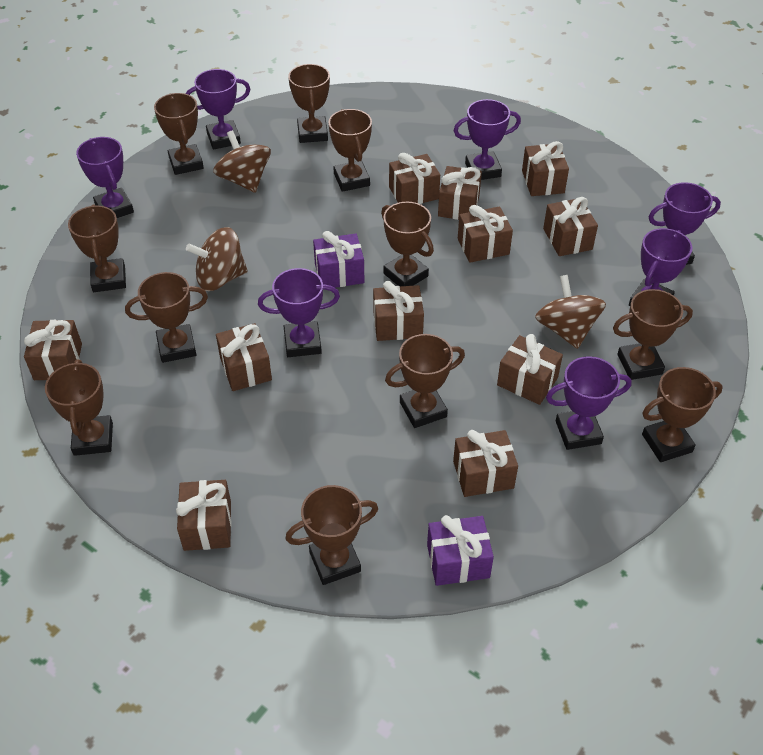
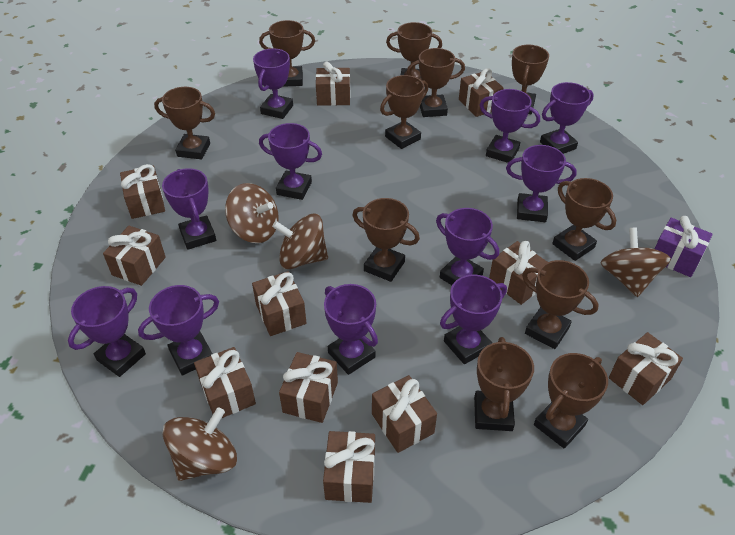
brown spinning top: [186,227,248,291] [213,130,271,193] [535,275,606,349] = 3 -> [162,407,237,481] [225,183,279,243] [272,214,328,269] [601,227,671,297] = 4
purple gift: [313,231,365,288] [427,515,494,586] = 2 -> [655,216,713,277] = 1
purple trophy: [76,137,134,218] [186,69,250,149] [258,268,340,357] [454,99,521,180] [546,356,632,450] [629,228,692,306] [649,182,721,265] = 7 -> [68,286,146,377] [138,285,219,375] [162,168,216,250] [253,49,293,119] [259,123,322,200] [324,284,378,375] [436,208,499,285] [440,275,507,364] [480,89,540,163] [506,145,577,222] [540,82,594,154] = 11

